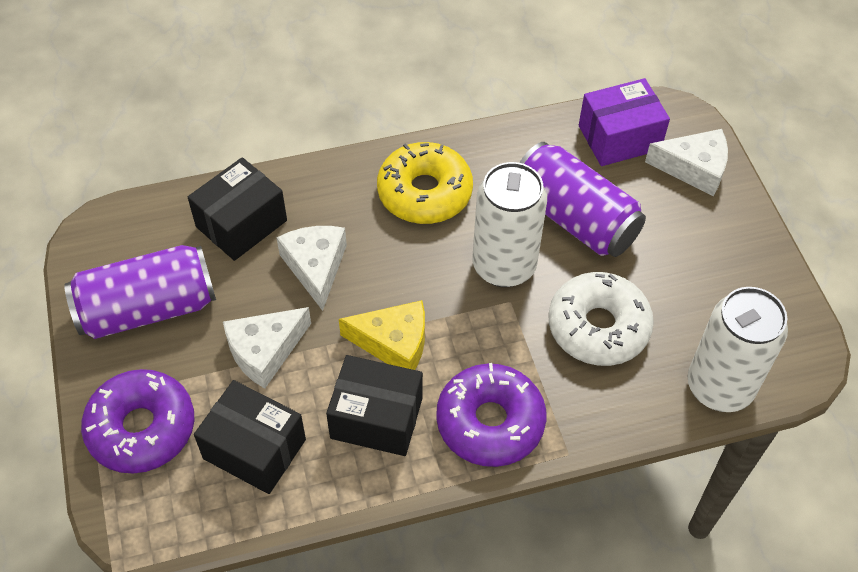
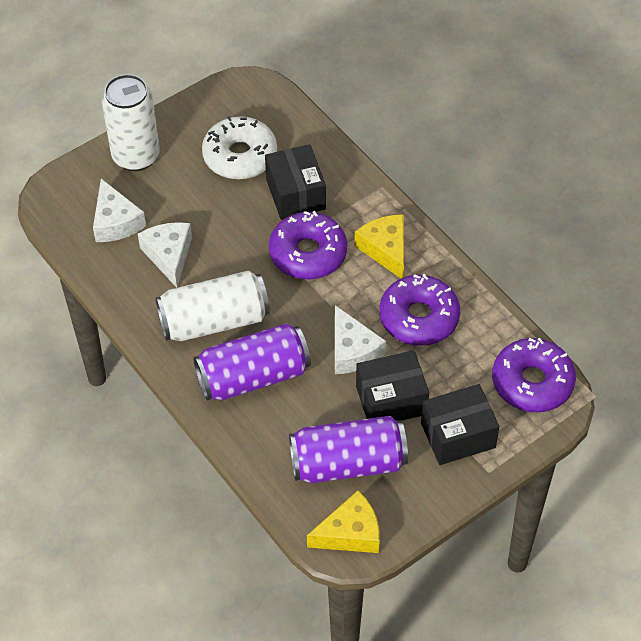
purple box: [579,78,670,166] = 1 -> none = 0
purple donut: [81,369,195,474] [436,363,546,467] = 2 -> [269,211,347,279] [379,274,460,346] [492,338,576,413] = 3
yellow cheese: [339,300,425,370] = 1 -> [307,490,380,553] [354,214,404,278] = 2
yellow donut: [377,142,473,224] = 1 -> none = 0

